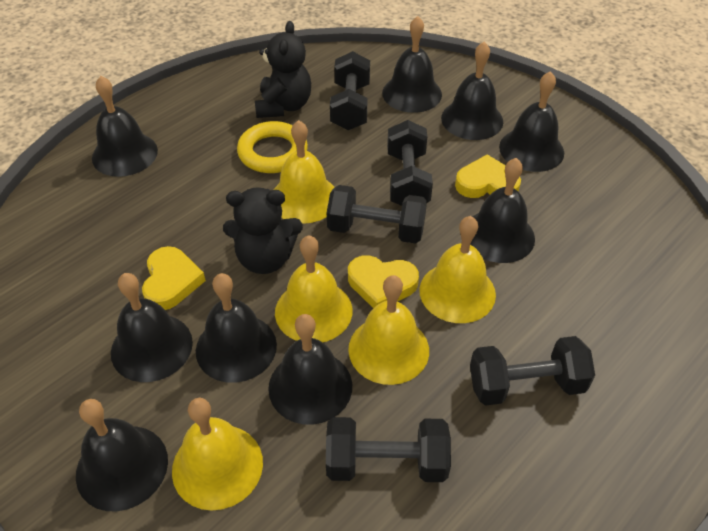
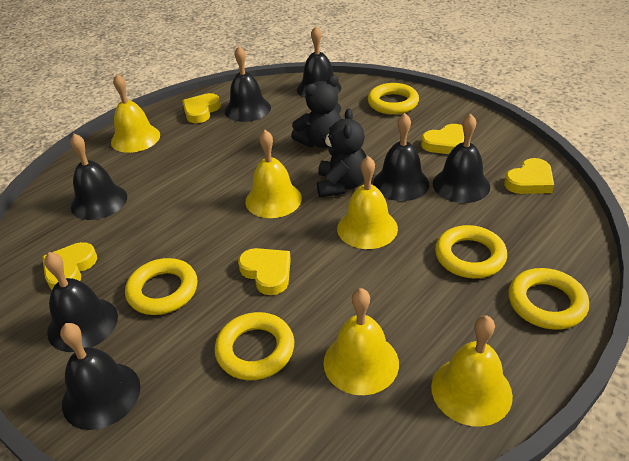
black bell: [76,399,168,511] [92,76,158,177] [111,273,193,382] [196,273,277,383] [268,314,352,425] [382,16,442,113] [441,42,503,140] [470,158,535,263] [499,71,564,172] = 9 -> [44,252,118,352] [60,323,141,430] [70,133,127,220] [225,46,271,122] [297,26,341,98] [373,113,429,201] [433,114,490,203] = 7
black dumbbell: [326,417,451,482] [327,185,427,244] [330,51,370,130] [387,120,433,206] [470,336,595,406] = 5 -> none = 0
yellow heart: [142,246,206,310] [348,255,419,308] [455,154,521,198] = 3 -> [42,242,97,290] [182,93,221,123] [238,248,291,295] [421,124,464,154] [504,158,554,194] = 5
yellow ring: [237,121,308,173] = 1 -> [125,258,198,315] [215,312,294,380] [368,83,419,115] [435,225,507,278] [509,268,589,330] = 5

